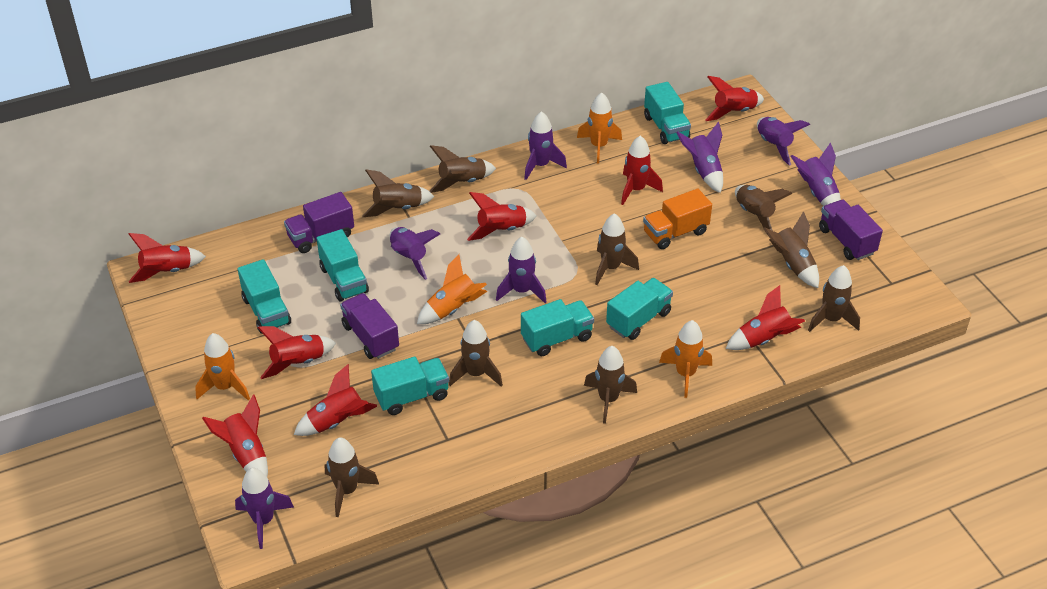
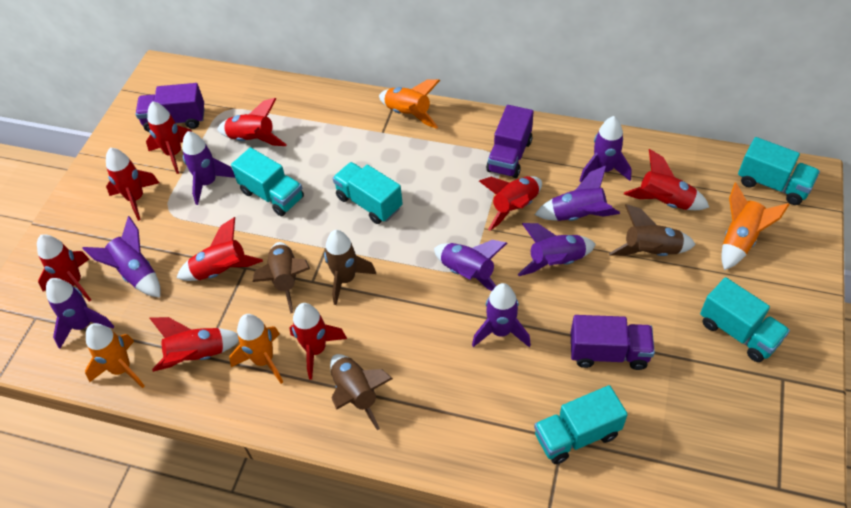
brown rocket: [325,438,379,517] [362,169,435,217] [429,145,496,193] [449,320,503,387] [584,346,637,424] [595,213,639,285] [735,185,793,231] [763,211,819,288] [808,265,860,332] = 9 -> [253,242,310,313] [324,230,376,305] [330,354,393,430] [609,204,696,256] = 4
orange truck: [643,189,712,249] = 1 -> none = 0
purple rocket: [235,468,294,549] [390,227,440,280] [496,237,547,303] [524,111,567,180] [676,122,723,193] [757,117,810,166] [791,142,841,206] = 7 -> [46,278,114,349] [82,216,160,297] [182,131,235,205] [434,240,507,291] [472,283,531,347] [518,223,596,276] [535,166,620,221] [579,116,632,182] = 8
red rocket: [129,233,206,283] [202,394,268,477] [257,326,336,379] [294,364,377,436] [467,192,537,241] [621,135,663,205] [705,76,764,121] [726,285,805,350] = 8 -> [37,234,91,301] [106,148,159,221] [146,101,192,174] [150,317,239,372] [177,217,263,281] [217,98,287,146] [289,303,347,380] [479,176,542,231] [624,149,709,210] = 9
turquoise truck: [238,259,291,334] [317,229,369,301] [371,357,449,415] [521,299,594,356] [606,278,673,340] [644,82,691,144] = 6 -> [231,147,304,216] [333,162,403,224] [534,385,628,464] [700,277,790,362] [738,137,820,205] = 5

